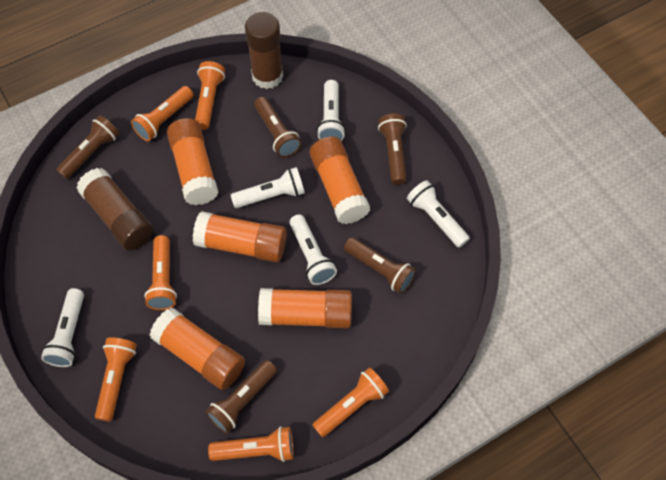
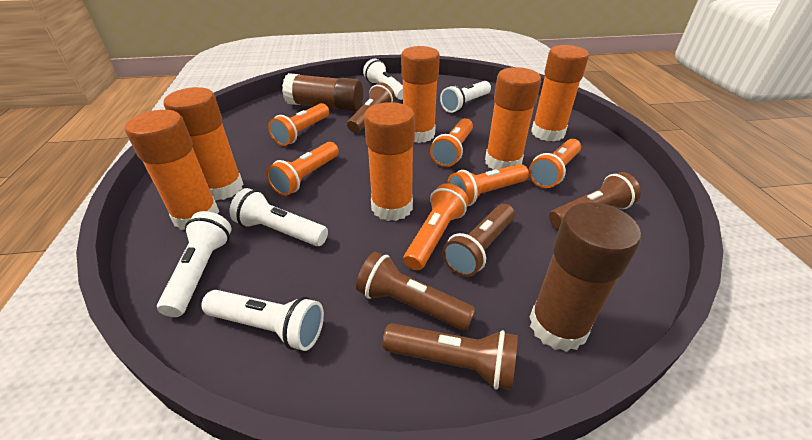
orange glue stick: [150,308,245,390] [167,118,219,205] [193,211,287,262] [258,288,352,328] [310,137,370,224] = 5 -> [125,110,219,230] [164,87,243,201] [364,102,415,221] [401,46,440,143] [485,67,541,170] [531,45,589,142] = 6

